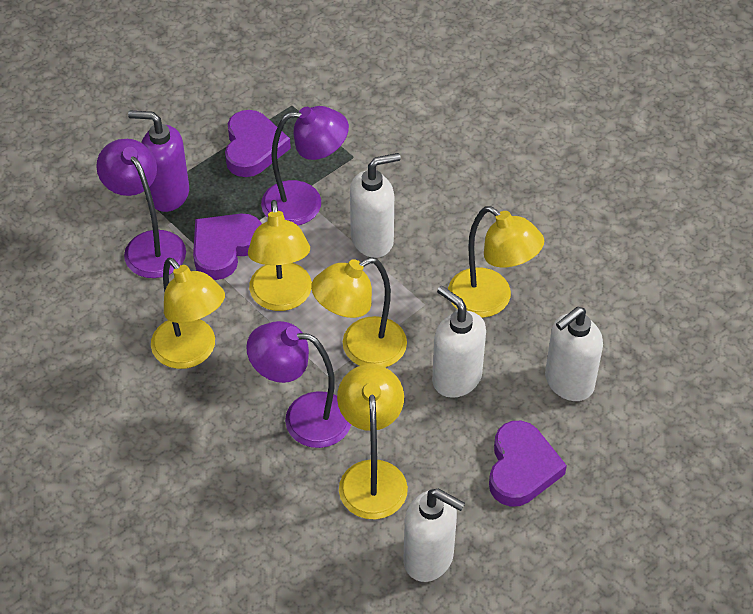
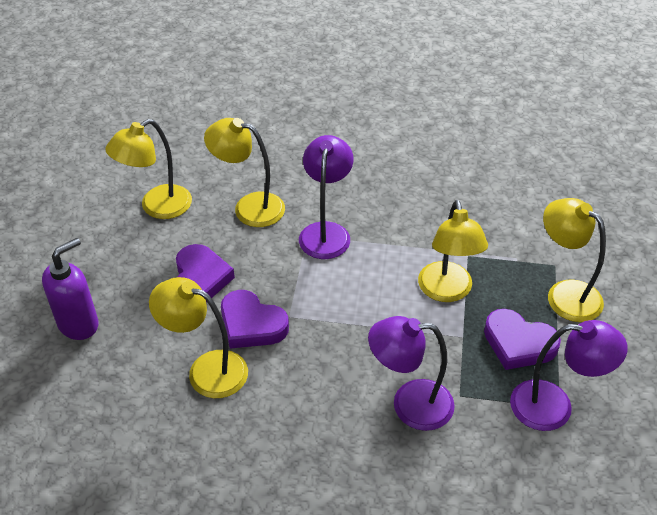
white soap dispenser: [350,153,401,258] [404,488,465,582] [432,286,486,398] [545,307,603,401] = 4 -> none = 0

